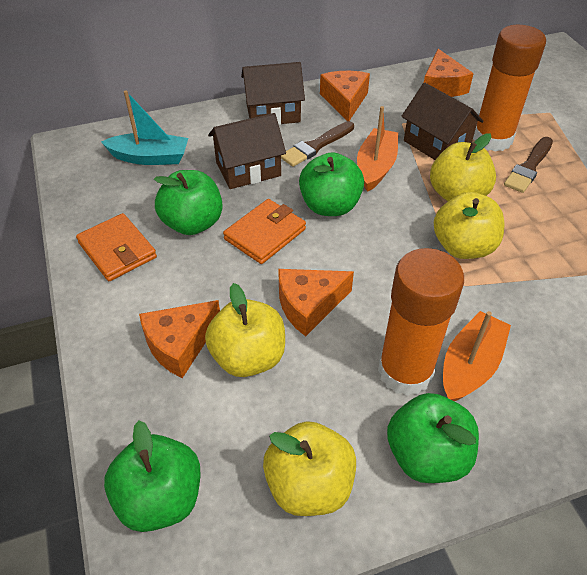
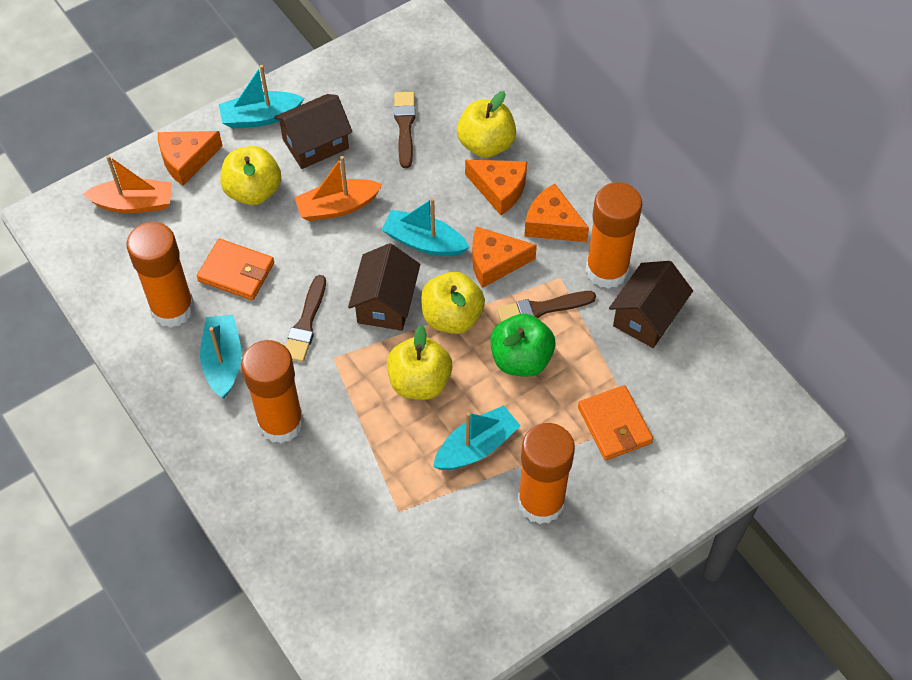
brown brush: [281,121,354,167] [504,137,553,193] = 2 -> [285,275,326,362] [394,92,416,168] [497,291,596,322] = 3
green apple: [104,421,200,532] [154,170,223,235] [299,152,364,216] [387,393,479,483] = 4 -> [490,314,555,377] = 1
orange glue stick: [378,248,464,396] [473,25,546,152] = 2 -> [126,222,195,328] [241,340,304,444] [518,423,575,524] [585,182,642,289] = 4
turquoise boat: [101,90,188,165] = 1 -> [200,315,242,398] [219,65,304,129] [381,198,470,256] [433,405,521,470] = 4

